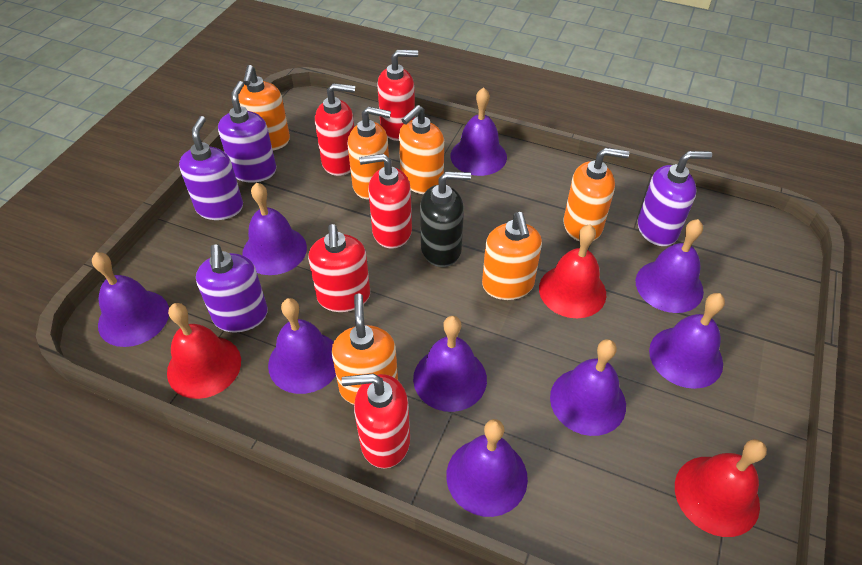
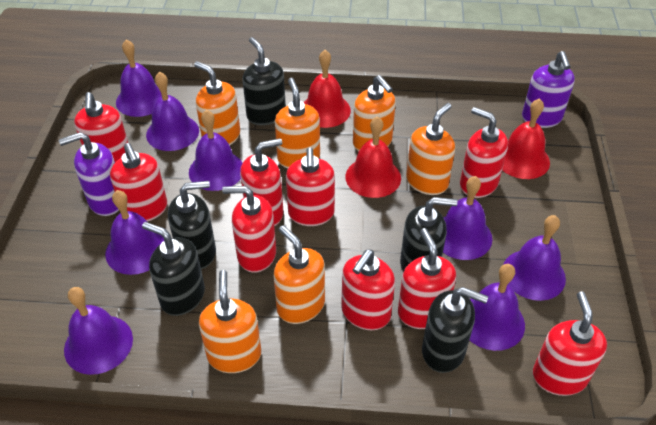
black soap dispenser: [420,171,471,267] = 1 -> [142,222,205,316] [168,181,216,269] [243,37,286,125] [400,197,458,272] [422,287,488,373] = 5
purple bell: [92,252,169,347] [242,182,307,275] [268,298,336,394] [413,316,487,412] [446,419,528,517] [450,87,507,176] [550,339,626,436] [636,219,704,313] [649,293,725,389] = 9 -> [64,287,133,375] [105,190,164,275] [116,39,162,117] [146,72,199,151] [189,110,242,191] [443,176,492,260] [470,264,525,351] [503,215,566,301] = 8
purple soap dispenser: [179,116,243,220] [196,244,268,333] [218,81,276,183] [638,151,712,246] = 4 -> [59,132,119,216] [522,51,575,128] = 2
red soap dispenser: [308,224,370,312] [315,83,355,176] [342,373,410,469] [359,154,412,249] [377,50,418,141] = 5 -> [74,92,128,162] [110,143,167,222] [222,186,276,273] [240,138,283,226] [286,148,335,226] [341,249,395,330] [398,228,456,329] [460,107,508,198] [533,291,607,396] = 9

